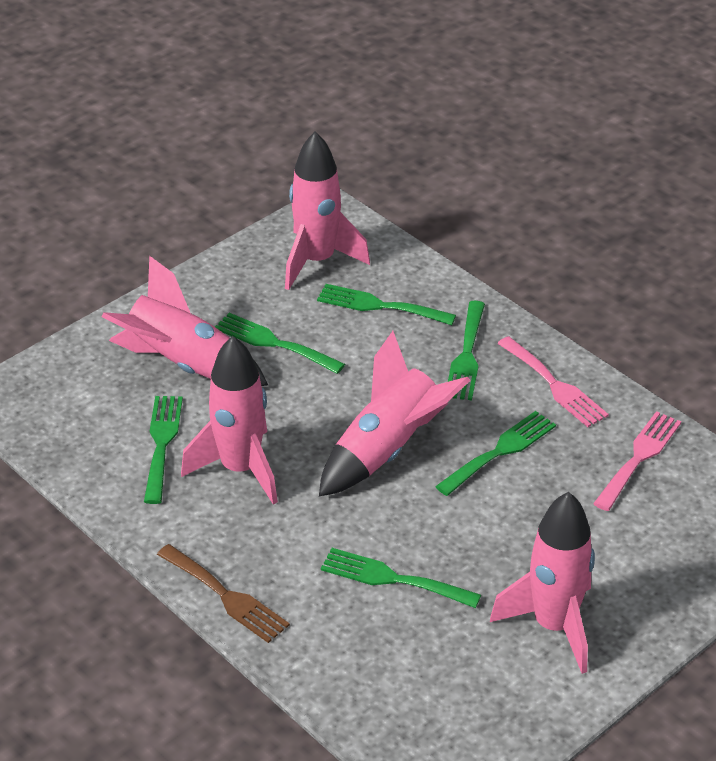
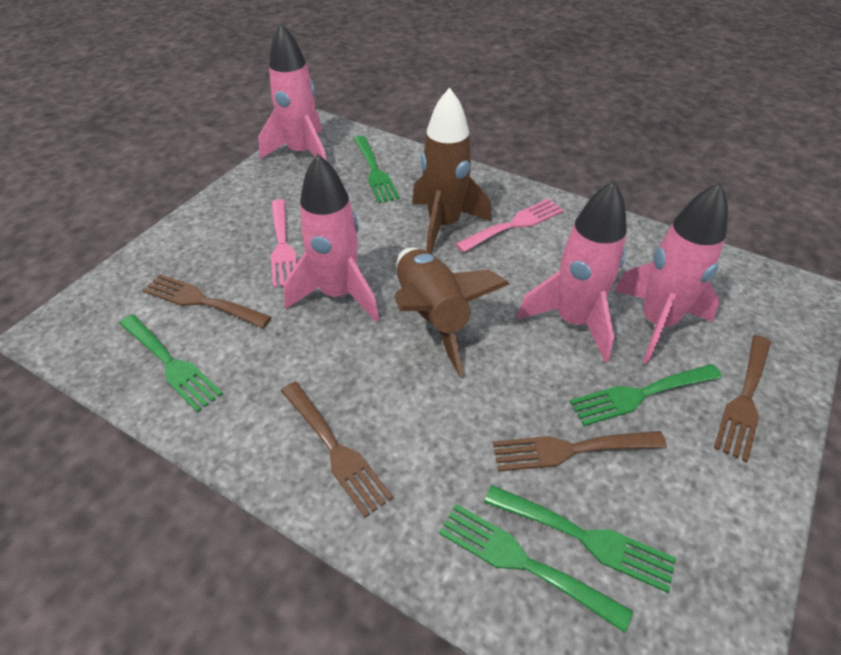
brown fork: [157,544,290,643] = 1 -> [143,274,271,328] [281,382,393,517] [493,431,667,472] [714,335,771,462] = 4
brown rocket: none = 0 -> [394,248,510,376] [412,87,492,253] = 2
green fork: [144,396,183,504] [215,313,345,374] [317,284,456,325] [321,548,481,608] [435,411,556,496] [448,301,485,400] = 6 -> [119,314,223,412] [354,136,400,203] [439,504,633,633] [484,485,676,593] [569,364,722,426] = 5
pink rocket: [101,256,268,386] [181,336,278,505] [285,132,370,290] [319,331,471,496] [490,492,595,674] = 5 -> [258,22,327,161] [284,154,379,322] [517,181,627,362] [614,182,728,364] = 4

